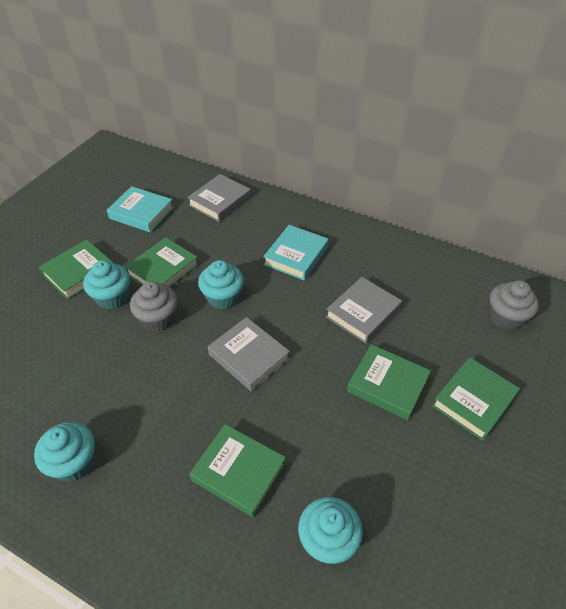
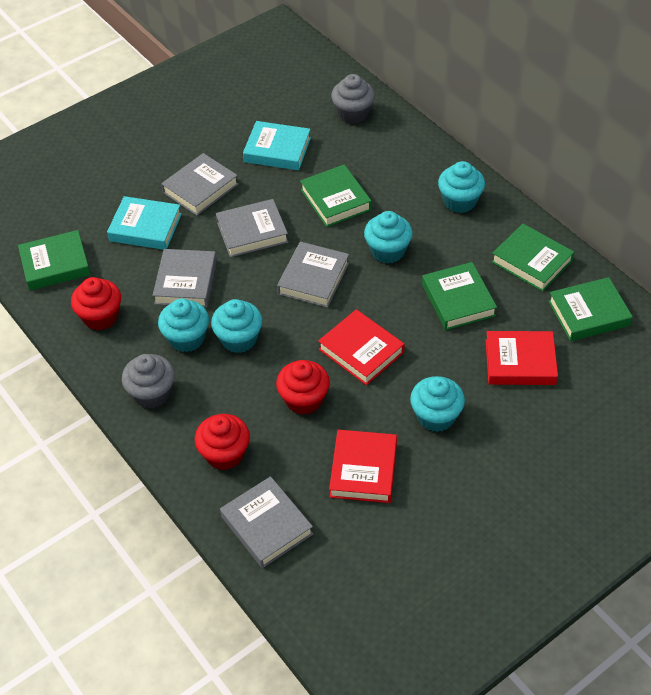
grey book: [187,174,251,222] [208,317,290,392] [326,277,402,343] = 3 -> [152,249,217,307] [161,153,239,216] [216,199,288,257] [220,476,313,568] [277,242,349,308] = 5
red book: none = 0 -> [318,309,404,385] [329,430,397,503] [486,331,558,385] = 3
red cupcake: none = 0 -> [71,277,121,330] [195,414,250,470] [276,360,330,415] = 3
turquoise cupcake: [34,422,95,482] [83,260,130,309] [198,260,244,309] [298,497,363,564] = 4 -> [158,299,209,352] [211,299,262,353] [364,211,413,263] [410,376,465,432] [438,161,485,213] = 5

